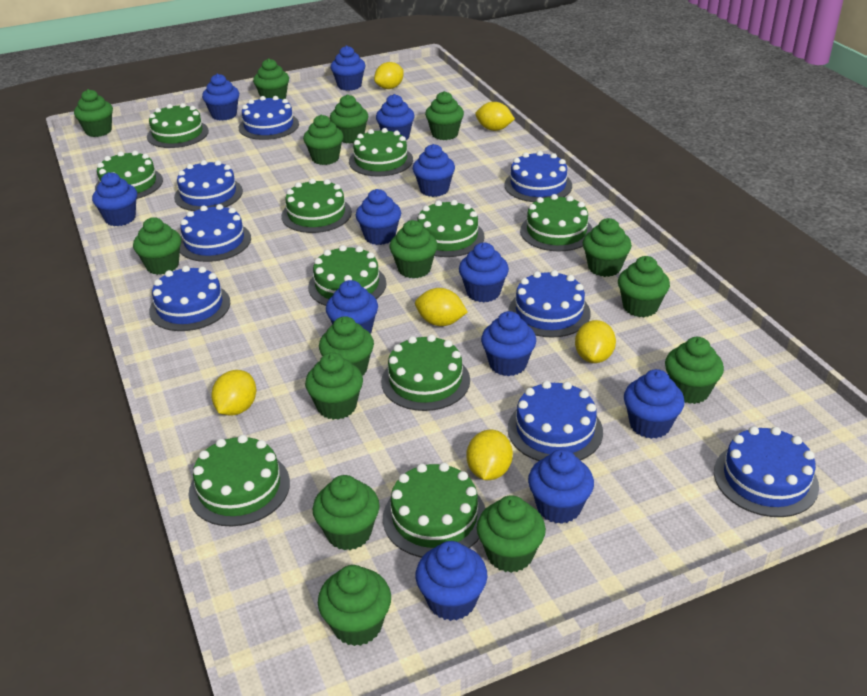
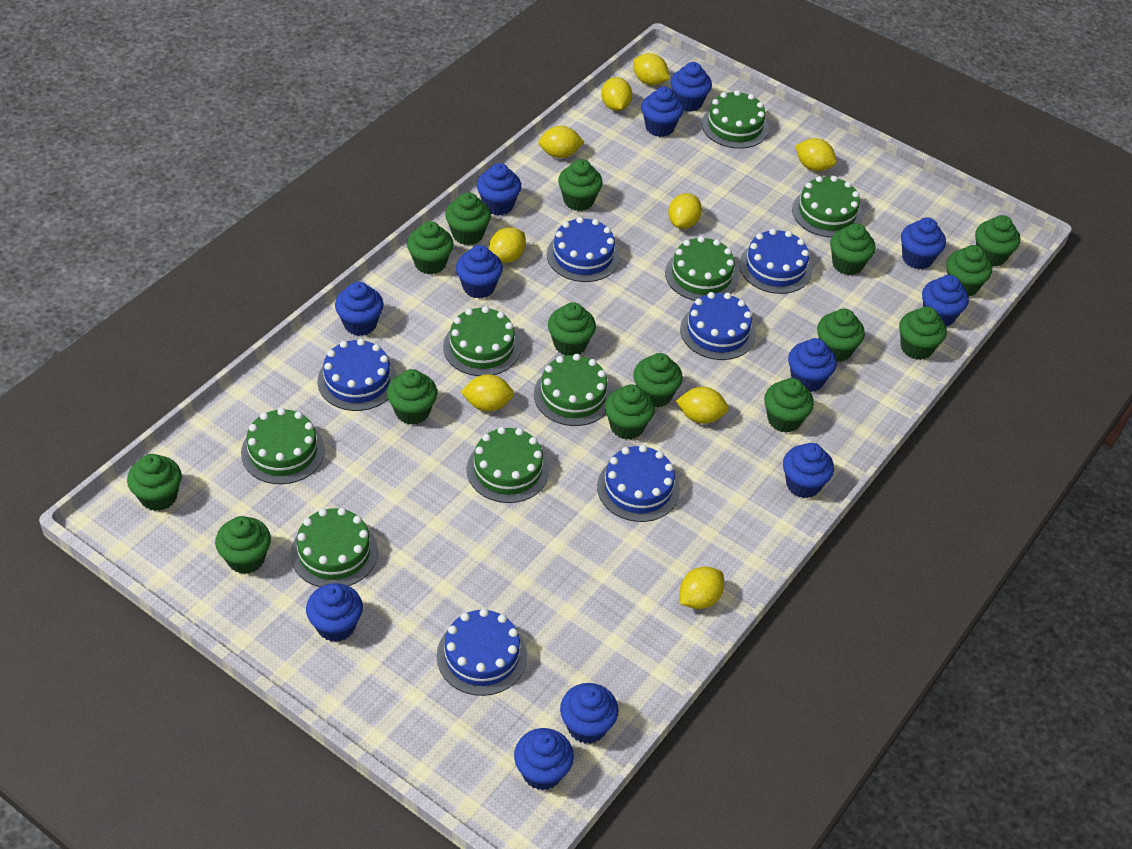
blue cake: [149,266,230,331] [174,160,243,211] [180,204,251,262] [239,96,299,140] [504,151,572,202] [508,270,590,337] [508,381,603,461] [714,426,819,517] = 8 -> [317,339,397,411] [437,608,527,696] [547,217,620,282] [597,445,680,522] [680,292,756,360] [739,229,812,294] = 6
green cake: [95,151,163,199] [147,103,209,148] [189,435,290,526] [281,179,352,233] [308,245,386,306] [349,128,413,176] [381,334,470,411] [383,463,486,558] [417,200,485,257] [520,194,593,251] = 10 -> [241,408,325,484] [291,508,378,587] [443,306,521,376] [467,427,549,503] [534,354,612,426] [665,236,739,301] [702,90,769,149] [792,176,863,237] = 8
yellow lemon: [211,370,256,416] [374,62,404,89] [415,288,468,326] [467,430,513,480] [475,102,515,131] [575,320,616,363] = 6 -> [460,374,514,411] [489,227,526,263] [538,126,584,158] [601,77,632,111] [633,53,670,85] [668,193,702,229] [676,387,729,424] [680,566,724,609] [795,138,837,171] = 9

